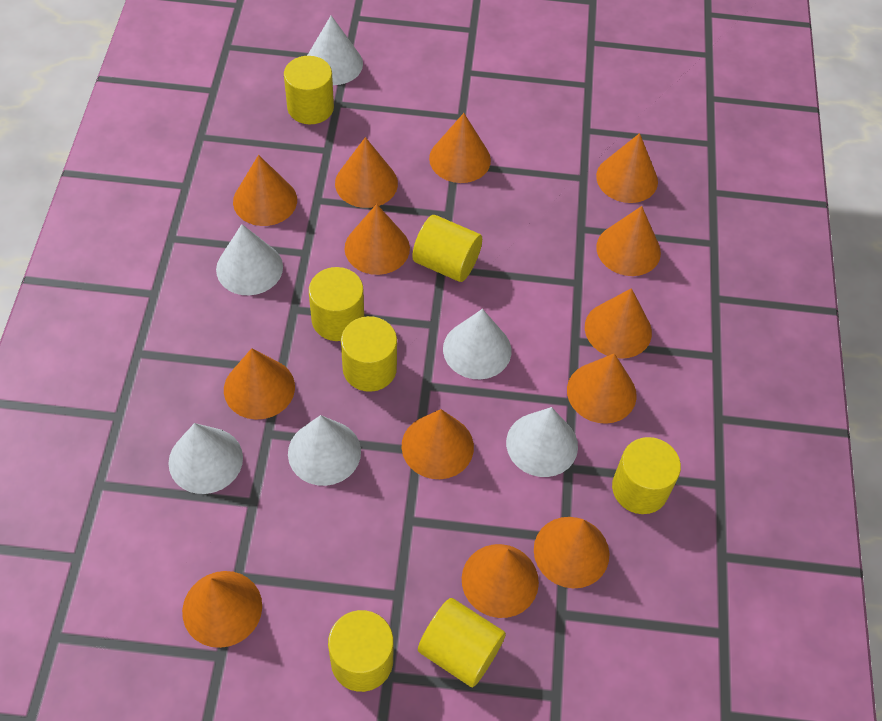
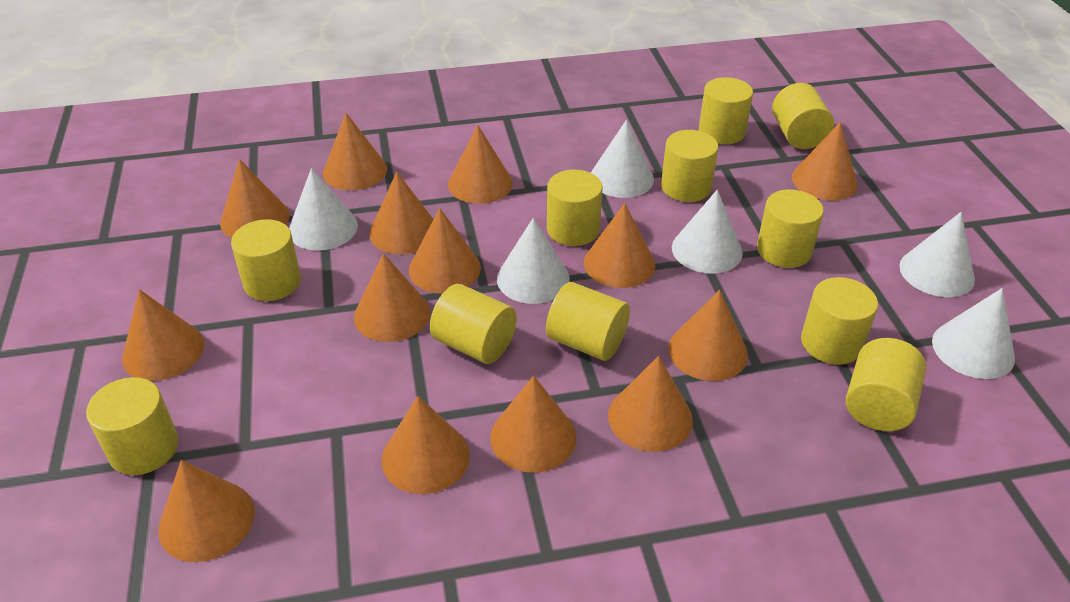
orange cone: [182,571,262,648] [224,348,295,420] [233,155,297,226] [335,137,398,208] [345,204,410,275] [402,409,474,479] [429,113,491,183] [462,544,539,618] [534,517,609,588] [567,353,637,424] [585,288,652,359] [596,133,658,203] [597,206,661,276] = 13 -> [122,289,204,381] [158,460,255,562] [220,159,290,238] [323,113,387,190] [354,253,430,342] [369,172,433,254] [382,396,470,494] [409,208,481,293] [448,125,513,204] [490,375,576,473] [584,203,655,288] [608,356,693,452] [668,290,748,381] [792,122,858,201] = 14
yellow cylinder: [284,56,334,124] [309,267,364,341] [328,610,394,692] [341,316,397,392] [412,215,482,282] [418,598,506,687] [612,437,681,514] = 7 -> [86,377,179,475] [231,219,301,301] [430,284,517,364] [546,282,630,361] [547,170,603,246] [661,130,719,202] [699,77,753,144] [757,190,824,268] [772,83,834,149] [801,277,878,365] [846,338,926,431] = 11

